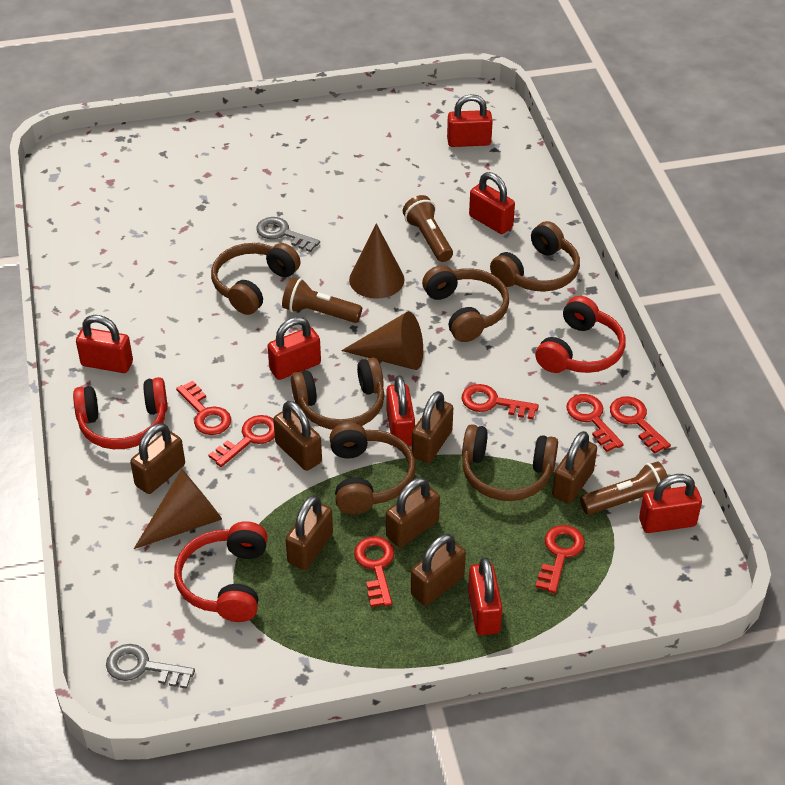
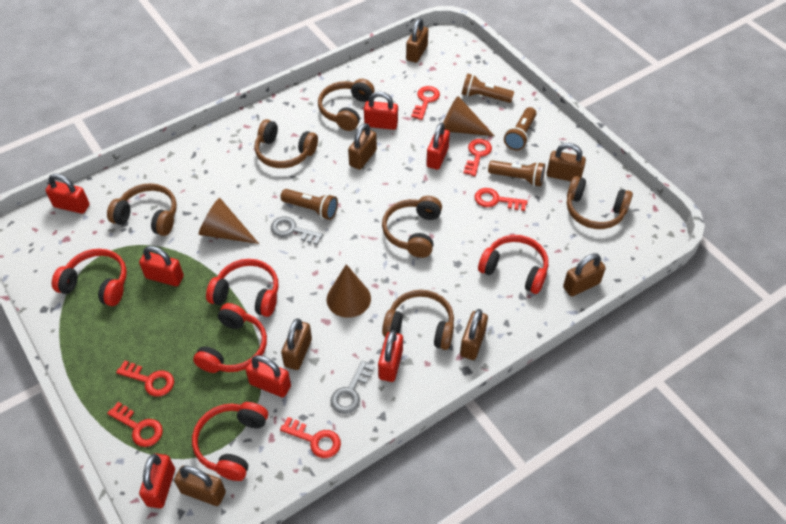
brown flashlight: [282,277,362,323] [403,195,453,262] [580,461,671,515] = 3 -> [281,189,338,220] [462,73,514,103] [488,160,545,187] [504,107,537,150] = 4
red headphones: [73,377,168,449] [174,521,268,622] [535,296,626,373] = 3 -> [52,249,127,306] [192,402,268,481] [193,303,267,373] [206,259,278,317] [478,235,548,294] = 5
red key: [176,380,231,435] [208,415,275,467] [354,536,395,607] [462,384,539,419] [536,525,585,593] [566,394,624,452] [610,396,671,454] = 7 -> [107,402,163,447] [116,361,174,397] [280,417,341,458] [411,86,440,120] [463,139,492,176] [475,188,527,211] = 6

